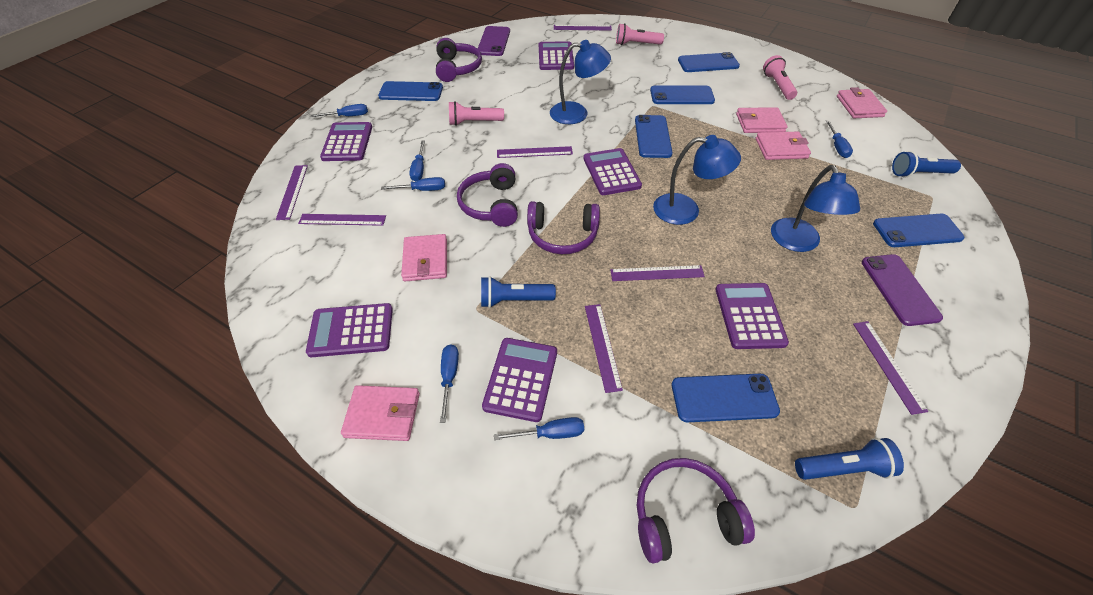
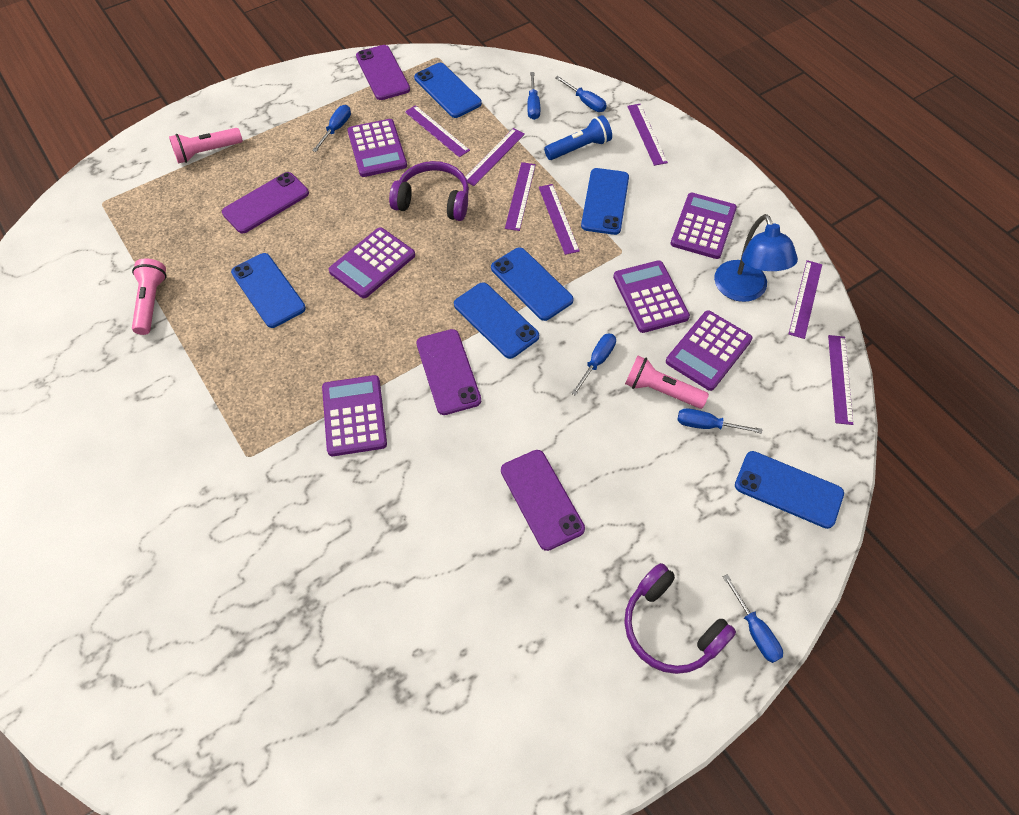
blue flashlight: [481,276,556,308] [795,438,904,480] [892,151,961,178] = 3 -> [544,115,612,160] = 1
blue lamp: [550,40,611,124] [653,135,741,225] [771,165,860,252] = 3 -> [714,214,798,302] = 1
pink wallet: [341,385,420,441] [401,234,447,281] [736,107,788,133] [756,132,811,160] [837,87,887,118] = 5 -> none = 0
purple headphones: [436,38,482,82] [457,163,518,227] [527,201,600,254] [637,458,755,564] = 4 -> [389,161,469,221] [624,563,736,674] = 2
purple phone: [478,26,510,56] [862,254,943,326] = 2 -> [222,172,309,234] [356,45,410,100] [416,329,481,415] [501,450,585,551] = 4

